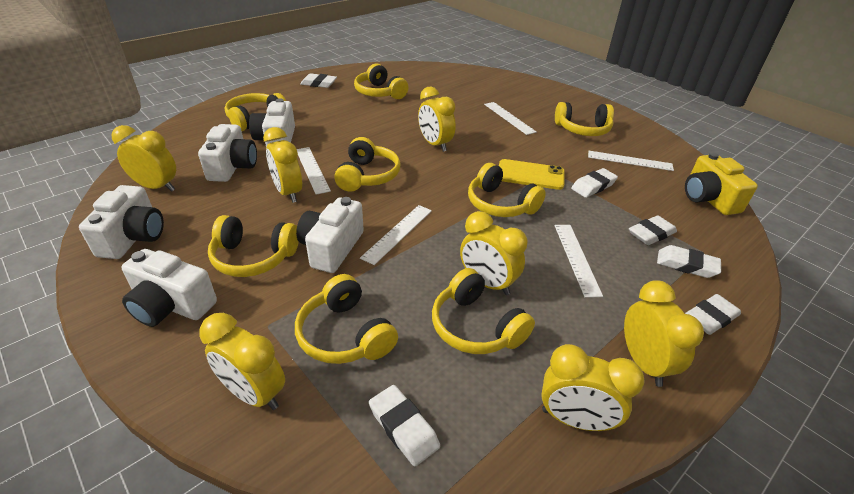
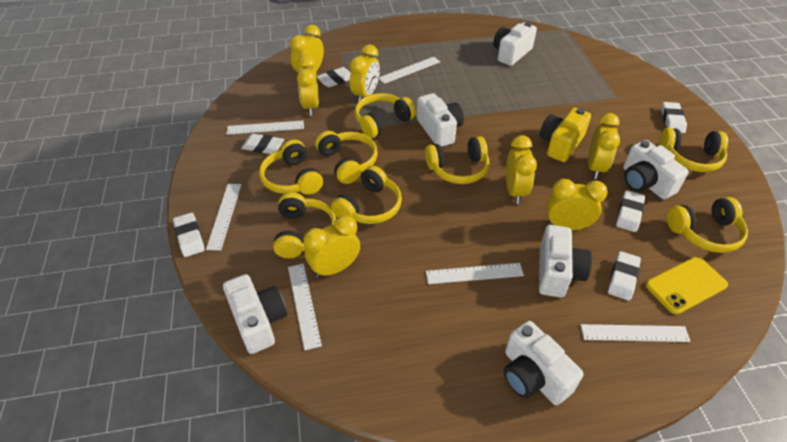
white camera: [79,185,164,259] [121,249,217,327] [198,124,257,182] [249,98,295,147] [296,197,364,273] = 5 -> [223,274,287,354] [417,93,464,147] [493,22,537,66] [503,321,584,405] [539,225,592,298] [623,140,689,199] = 6
white ruler: [297,147,331,195] [360,205,432,265] [484,102,536,135] [555,225,603,298] [588,151,674,171] = 5 -> [206,184,241,251] [227,120,304,135] [288,264,322,350] [379,57,440,84] [426,263,524,284] [581,324,691,342] = 6

